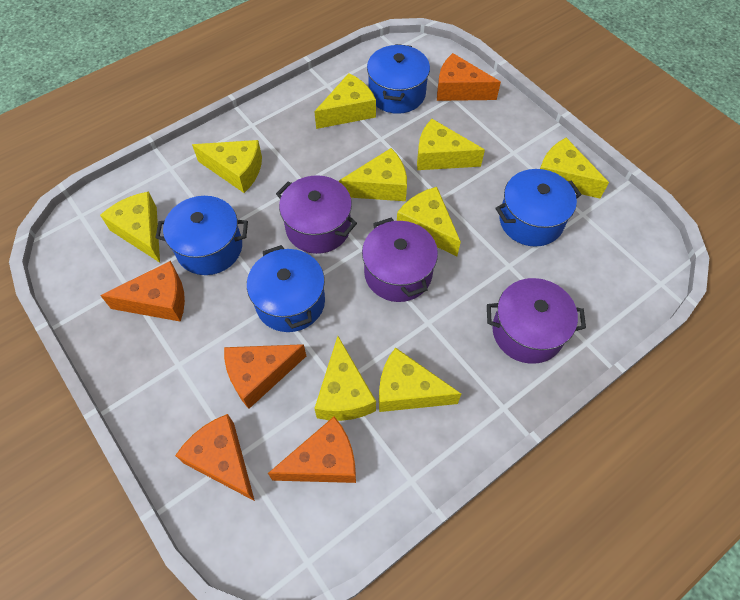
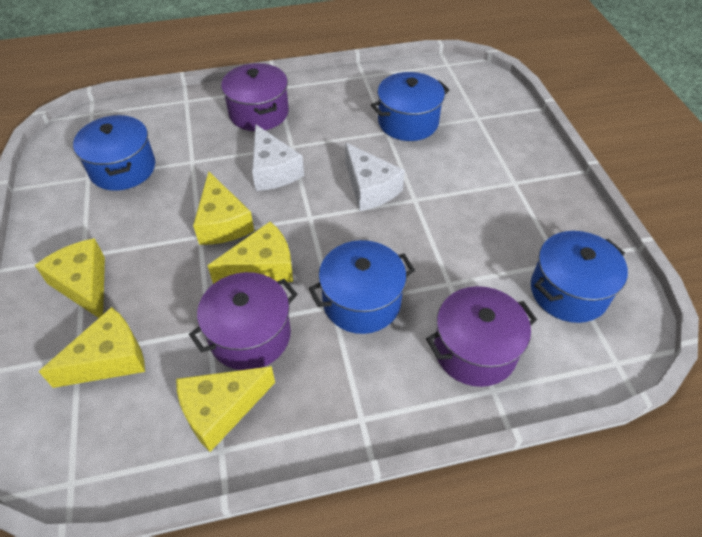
orange cheese: [100,261,185,322] [175,414,255,501] [224,344,306,409] [268,416,356,483] [437,53,501,101] = 5 -> none = 0
white cheese: none = 0 -> [252,124,304,191] [345,143,405,211] = 2
yellow cheese: [100,191,160,263] [192,140,262,193] [314,73,376,129] [314,336,376,421] [339,148,407,201] [379,347,461,412] [397,187,461,256] [417,119,485,170] [540,138,609,199] = 9 -> [35,238,105,318] [39,307,145,388] [176,366,275,452] [193,171,254,245] [207,221,293,284] = 5

